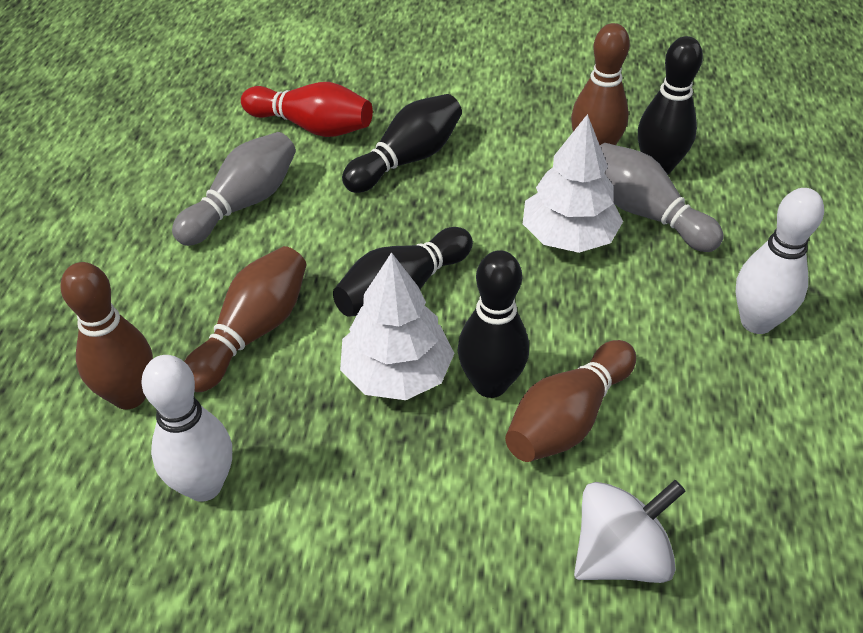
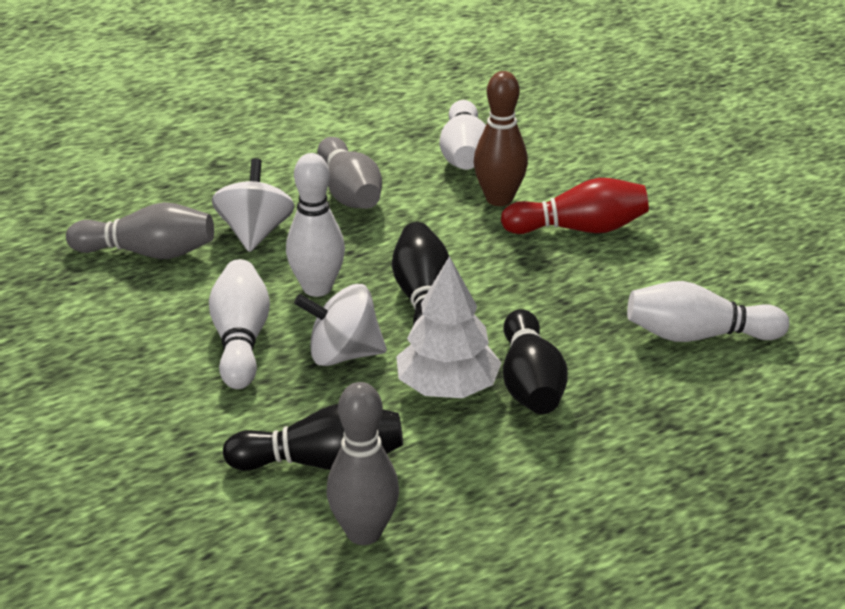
black bowling pin: [333,227,473,317] [342,94,462,193] [458,250,529,398] [638,36,703,175] = 4 -> [223,404,403,471] [392,222,449,325] [503,309,568,414] = 3
brown bowling pin: [60,262,153,410] [184,246,306,392] [505,340,636,462] [571,23,630,145] = 4 -> [474,71,528,206] = 1
grey bowling pin: [172,132,296,246] [600,143,724,252] = 2 -> [66,202,214,259] [317,137,382,209] [326,382,399,545] = 3
white bowling pin: [141,355,232,502] [736,188,824,334] = 2 -> [209,259,270,389] [286,153,345,297] [440,100,486,170] [627,281,789,342] = 4
white spinning top: [574,480,686,583] = 1 -> [212,158,294,252] [294,284,387,366] = 2
white tree: [340,252,455,400] [523,114,623,253] = 2 -> [396,256,502,398] = 1

